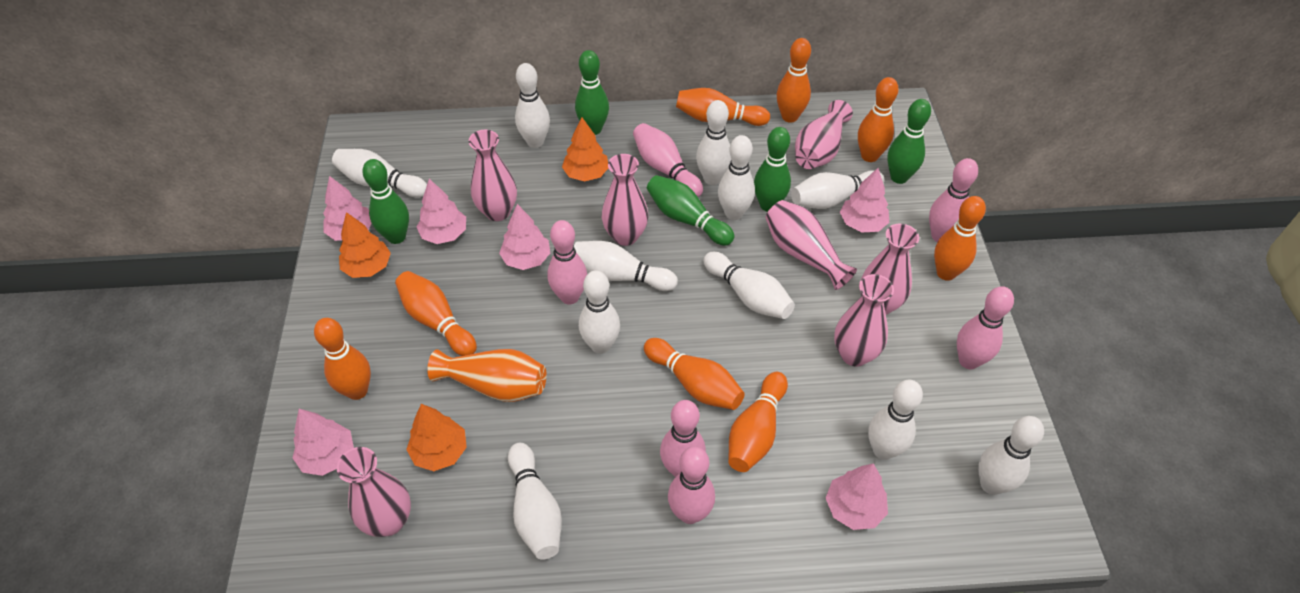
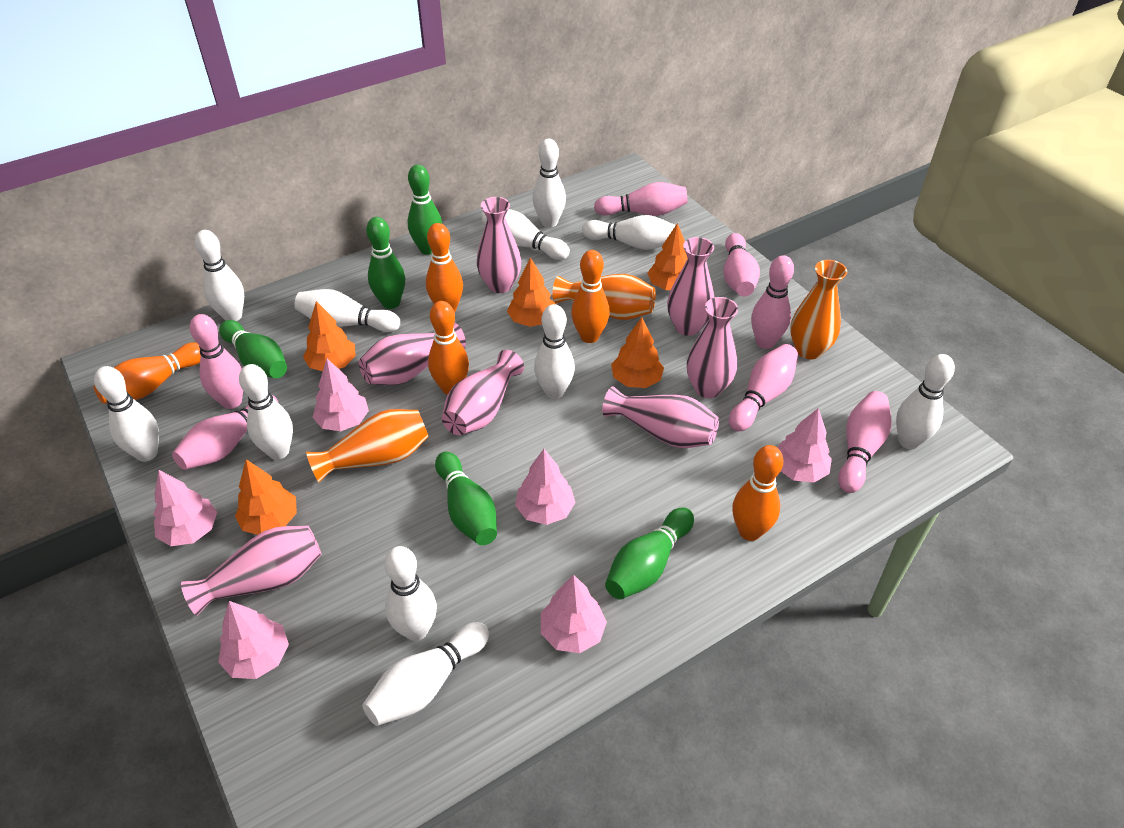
orange bowling pin: [314,318,371,400] [395,271,477,356] [644,338,745,410] [676,88,770,126] [728,372,788,472] [777,38,811,123] [858,77,899,162] [934,196,986,281] = 8 -> [94,342,201,404] [426,223,463,313] [428,301,469,395] [571,250,610,343] [732,445,783,541] = 5
orange tree: [339,212,391,278] [406,404,467,471] [562,118,608,182] = 3 -> [235,459,297,535] [303,301,356,371] [507,257,555,327] [611,317,664,388] [647,223,688,290] = 5
orange vase: [427,349,547,402] = 1 -> [306,409,429,483] [552,274,656,320] [790,260,847,360] = 3
pink bowling pin: [548,220,587,305] [633,123,703,197] [660,400,706,477] [668,446,715,524] [929,158,978,242] [957,286,1014,369] = 6 -> [172,394,278,470] [190,314,243,409] [594,182,687,216] [724,233,760,297] [729,344,798,431] [751,255,794,349] [838,391,892,493] = 7

